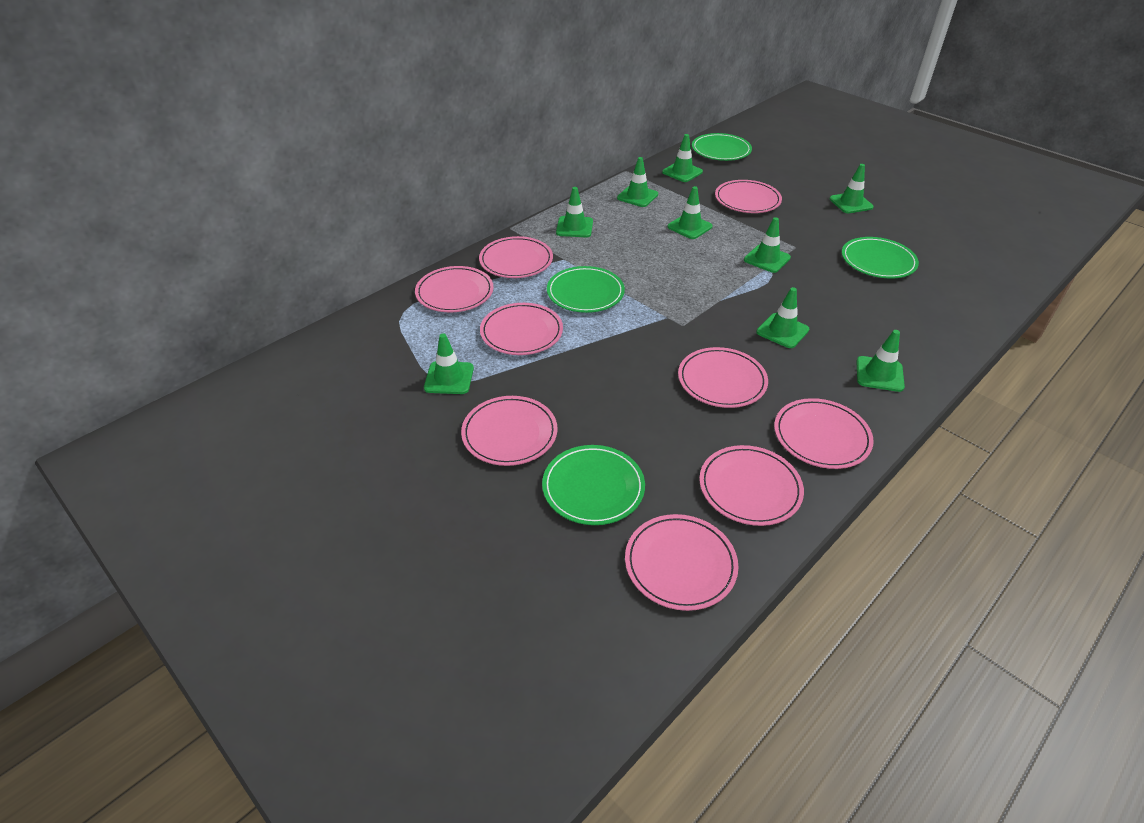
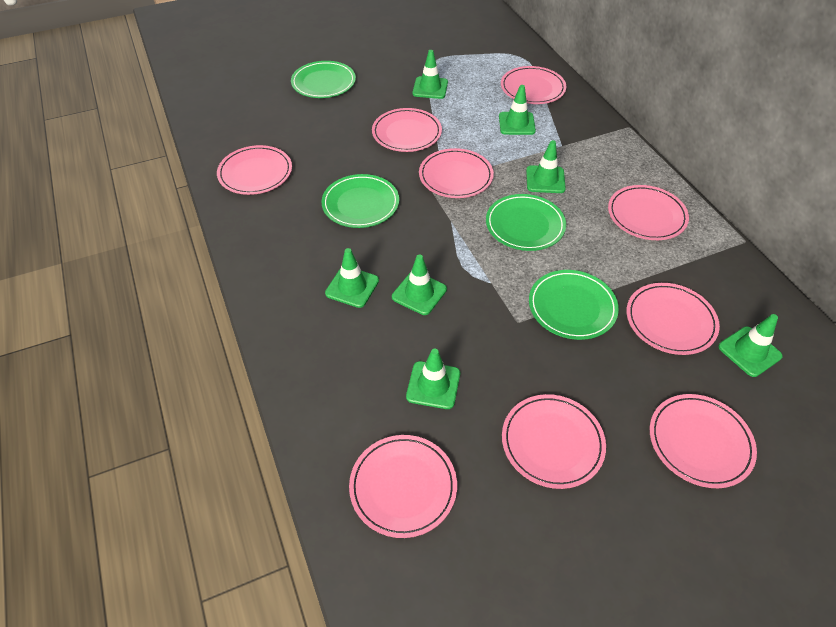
green traffic cone: [424,333,474,394] [556,187,593,237] [617,157,658,207] [662,134,703,182] [667,186,713,239] [744,217,791,273] [756,287,809,348] [830,164,874,213] [856,330,905,392] = 9 -> [325,248,379,308] [392,254,447,315] [406,348,460,409] [412,50,448,99] [499,85,536,135] [526,140,566,193] [718,314,783,377] = 7

